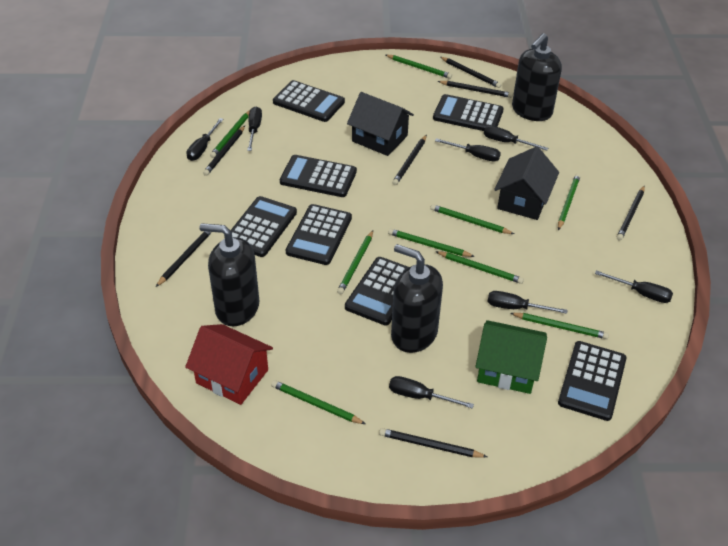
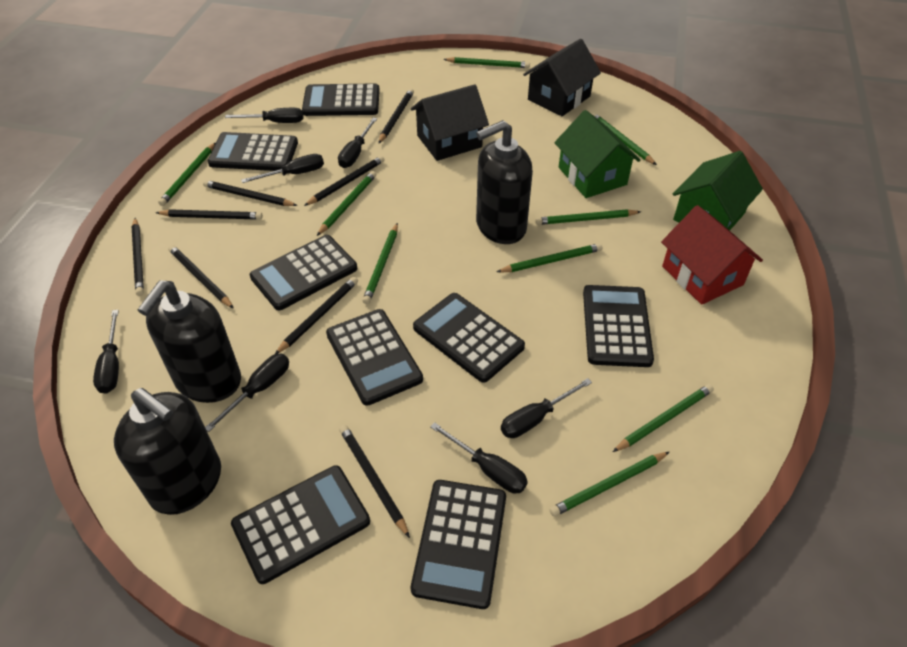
black calculator: [224,196,297,257] [273,80,345,122] [280,155,357,197] [286,204,352,265] [345,257,409,326] [433,94,504,131] [558,341,627,421] = 7 -> [208,132,298,171] [231,465,370,584] [250,235,357,310] [302,83,380,116] [326,309,423,406] [411,480,506,609] [413,293,525,383] [583,285,654,367] = 8
black pencil: [156,231,212,287] [203,126,245,176] [379,428,487,458] [392,135,427,185] [438,81,513,98] [440,57,501,88] [617,186,645,240] = 7 -> [132,218,144,296] [156,209,263,220] [168,245,234,309] [203,180,298,206] [275,277,358,354] [304,156,385,206] [339,425,410,538] [378,89,414,144] = 8
green house: [475,320,547,394] = 1 -> [554,110,640,198] [673,151,763,231] = 2

